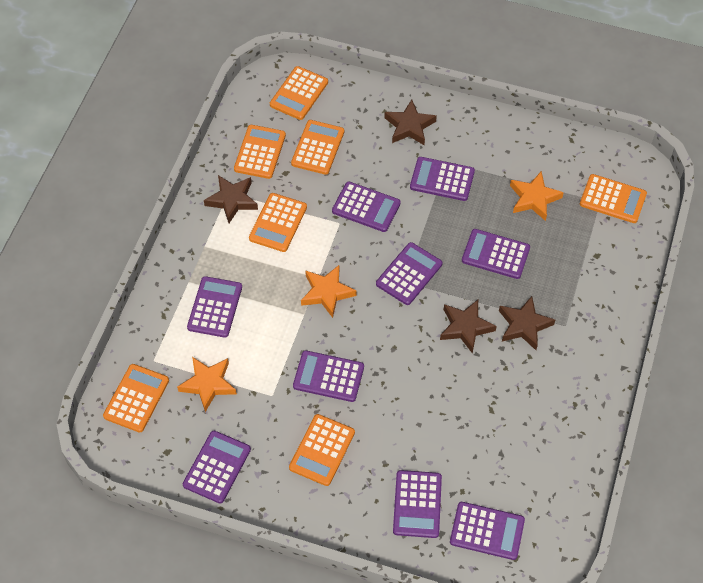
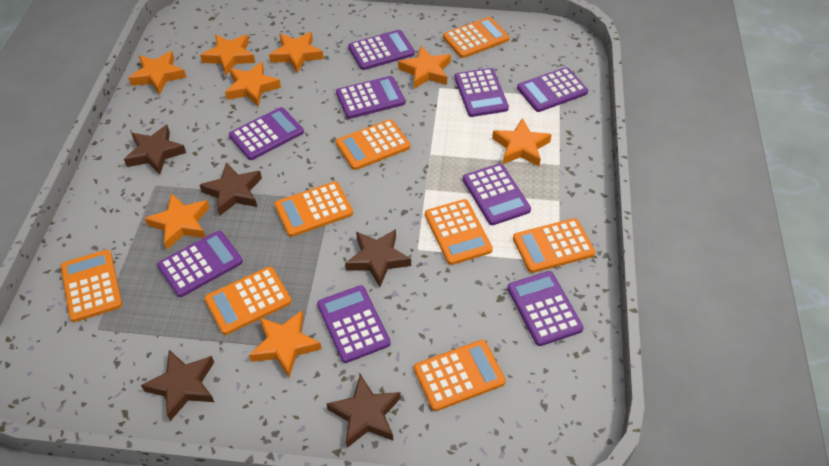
brown star: [204,175,258,223] [384,99,437,145] [440,300,497,354] [499,296,555,350] = 4 -> [124,125,186,175] [141,350,214,421] [200,162,262,216] [326,374,401,448] [345,229,411,287] = 5
orange calculator: [103,364,169,433] [234,125,286,179] [249,193,307,252] [270,66,328,120] [289,414,355,486] [291,120,344,175] [580,174,647,223] = 7 -> [61,250,122,322] [204,266,292,335] [274,181,353,237] [336,119,410,170] [414,340,506,411] [425,199,493,265] [443,17,510,58] [513,218,595,273] = 8
orange star: [177,357,237,412] [301,265,356,318] [510,171,564,221] = 3 -> [128,51,186,95] [144,193,209,249] [200,35,255,75] [225,62,281,106] [249,310,322,377] [269,32,324,73] [398,46,451,89] [492,118,552,166] = 8

